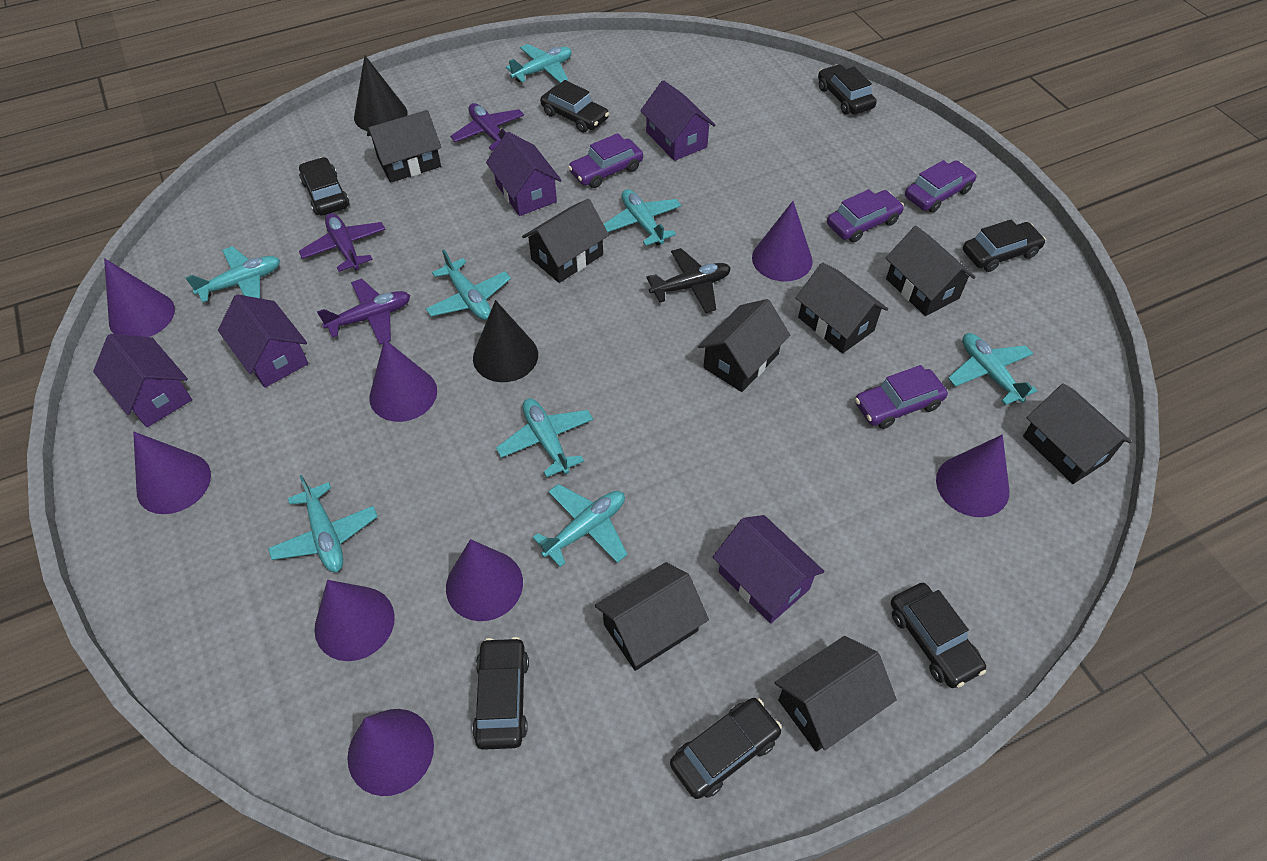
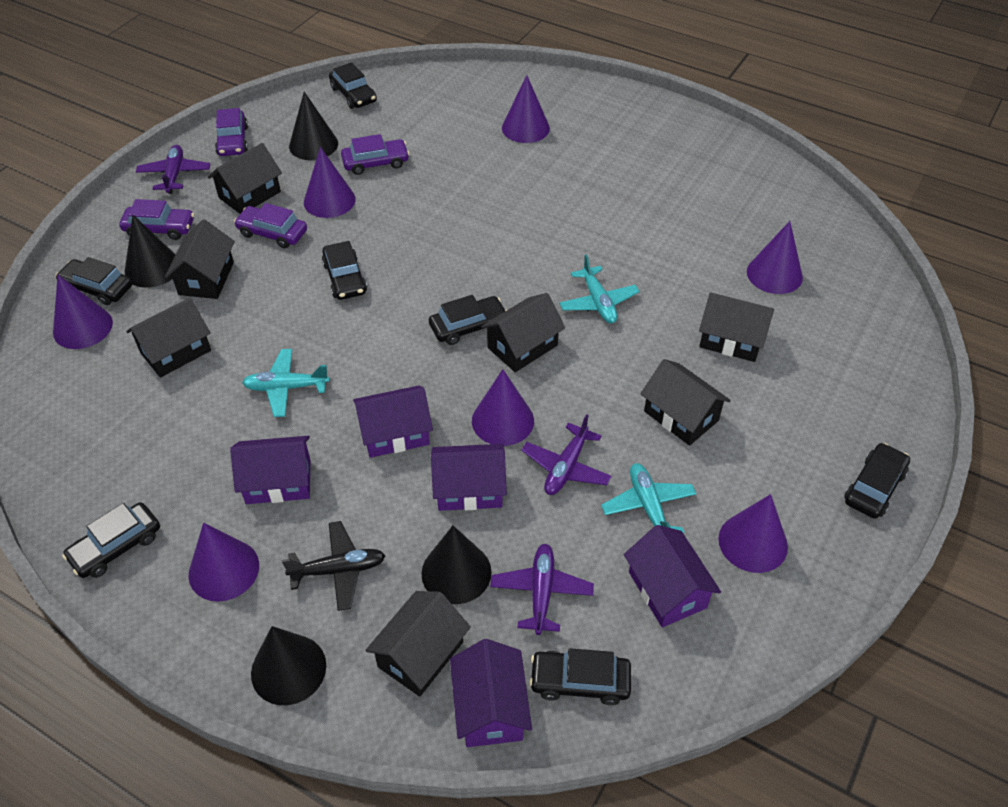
black cone: [354,56,408,131] [473,300,538,382] = 2 -> [125,215,176,288] [251,626,326,705] [289,92,338,160] [421,526,492,604] = 4
black house: [367,110,442,183] [522,199,609,283] [595,562,709,671] [698,299,790,392] [775,636,897,752] [796,262,888,353] [886,226,976,316] [1023,383,1132,484] = 8 -> [126,298,211,378] [165,219,235,299] [208,143,282,214] [365,591,471,697] [481,293,565,372] [640,359,731,446] [699,292,774,362] = 7
purple cone: [104,258,175,337] [133,432,211,514] [314,580,395,661] [347,709,434,796] [369,339,437,422] [446,539,523,621] [752,201,813,282] [936,435,1009,517] = 8 -> [53,275,113,349] [188,522,259,602] [304,147,356,218] [472,369,534,446] [502,75,550,143] [718,494,788,573] [747,221,803,294] = 7
turquoise plane: [185,246,280,303] [268,475,378,572] [426,249,511,320] [496,398,593,477] [506,44,572,83] [533,484,628,567] [604,189,682,246] [948,333,1037,405] = 8 -> [242,349,330,417] [559,254,640,324] [601,463,696,533] = 3

